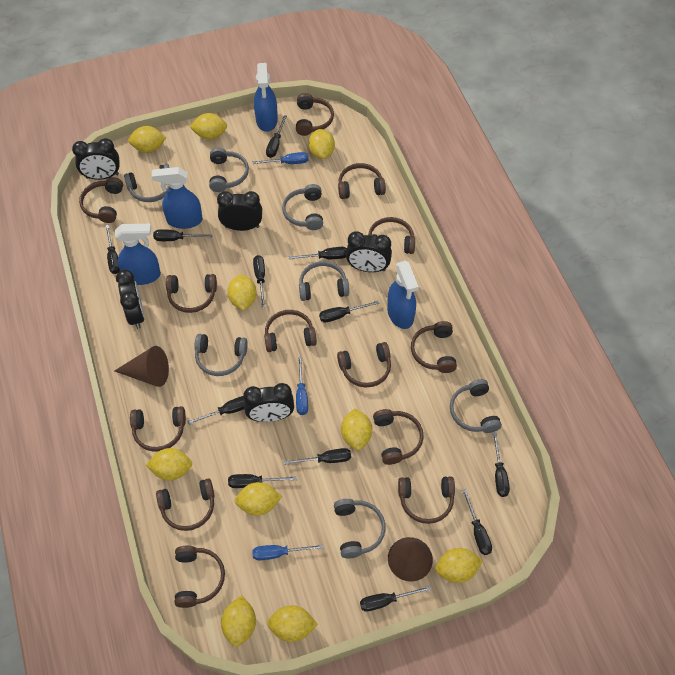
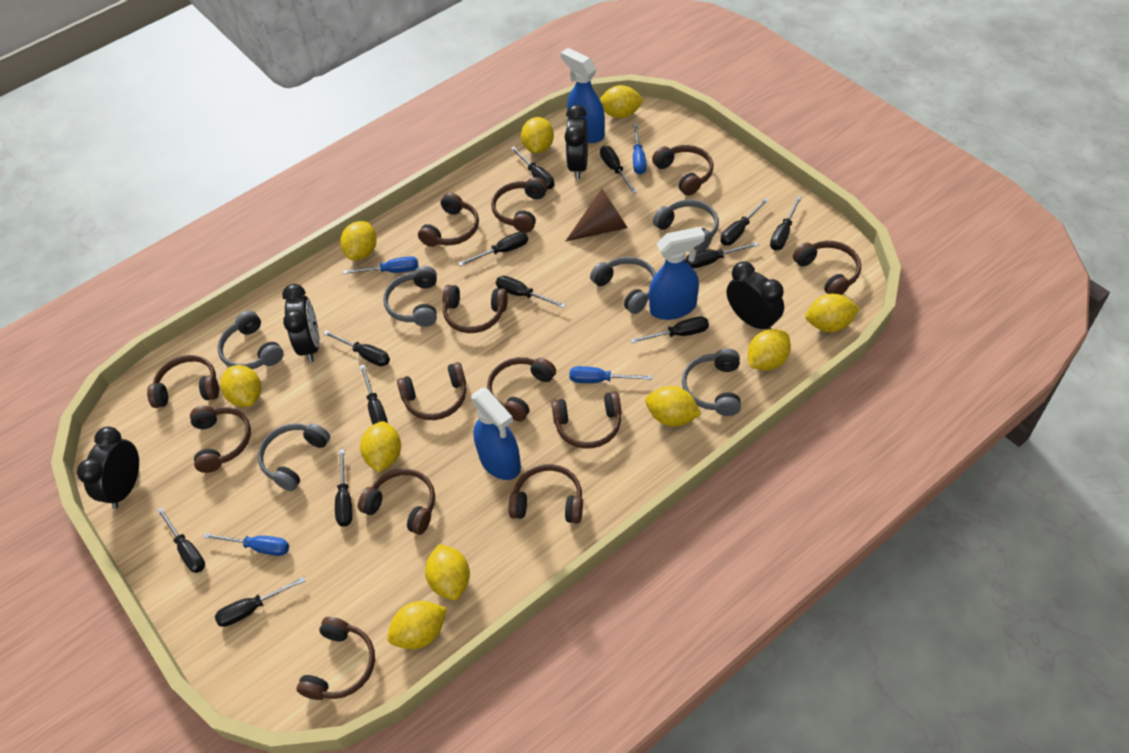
black clock: [72,138,120,180] [116,270,145,329] [217,191,262,231] [243,383,294,422] [346,231,392,272] = 5 -> [77,426,139,509] [282,284,319,362] [564,105,588,179] [727,261,784,330] = 4
black screwdriver: [105,225,120,274] [153,229,213,241] [187,396,244,425] [228,474,296,488] [253,255,265,308] [266,115,287,158] [284,448,351,465] [289,247,347,259] [319,301,379,322] [360,586,431,611] [462,489,492,555] [493,433,510,497] = 12 -> [157,507,205,573] [215,577,305,627] [323,330,390,366] [335,449,353,527] [360,365,388,425] [458,232,528,266] [496,276,566,308] [511,147,554,189] [600,146,637,194] [630,316,709,343] [685,242,759,268] [720,198,769,245] [770,196,802,251] = 13
blue screwdriver: [252,544,323,560] [253,152,308,164] [296,356,308,415] = 3 -> [203,533,289,556] [343,256,418,274] [569,366,652,383] [633,123,647,175] = 4
blue spray bottle: [115,224,161,285] [152,167,203,229] [254,63,278,132] [387,260,419,329] = 4 -> [471,388,521,480] [561,48,605,143] [649,227,705,320] = 3
brown cone: [114,346,169,387] [388,537,433,582] = 2 -> [565,189,628,242] = 1
grey headphones: [124,164,170,202] [194,334,248,376] [209,147,249,192] [282,184,323,230] [299,261,349,301] [334,499,386,558] [450,379,502,433] = 7 -> [217,311,284,369] [258,423,330,491] [383,266,437,327] [590,257,656,314] [653,199,719,252] [682,349,741,416] = 6

